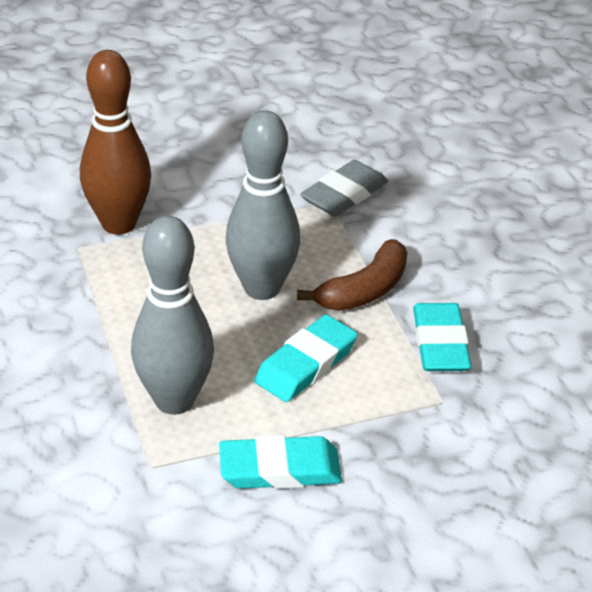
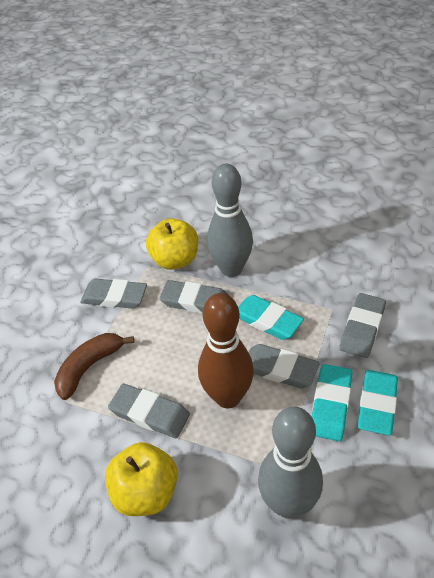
grey eraser: [300,160,388,216] = 1 -> [80,279,147,309] [108,384,190,438] [159,280,228,314] [248,344,320,389] [340,293,386,358] = 5
yellow apple: none = 0 -> [105,442,178,516] [146,218,198,270] = 2

